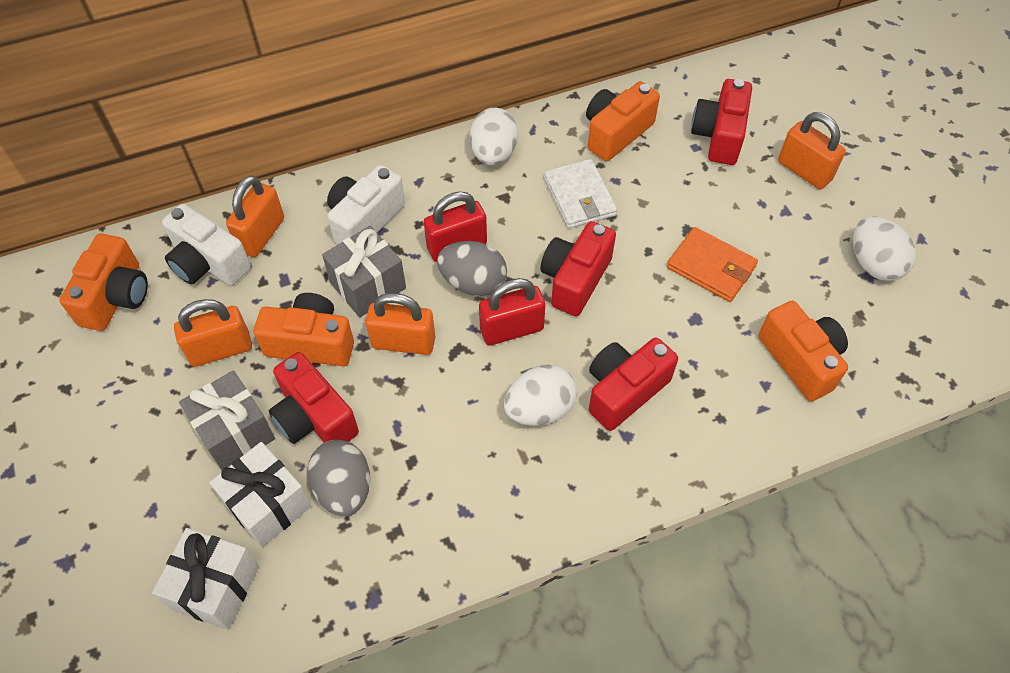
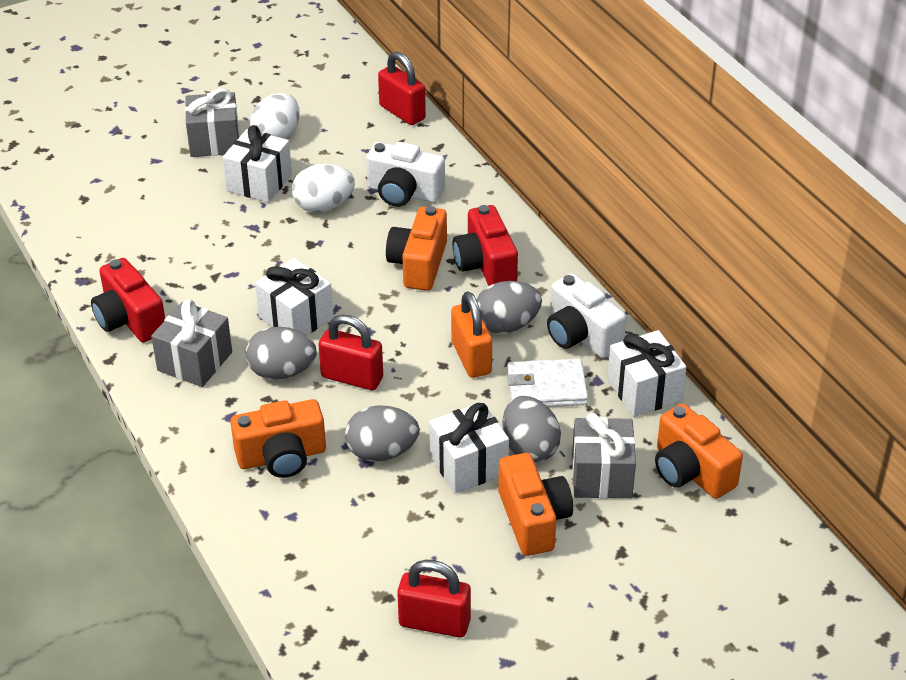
grey egg: [307,440,370,517] [437,241,507,296] = 2 -> [246,327,317,380] [345,405,419,462] [476,281,542,334] [503,396,561,463] = 4
grey gift: [179,370,275,470] [322,226,406,317] = 2 -> [151,299,232,387] [185,88,240,157] [572,413,636,499] = 3
orange padlock: [174,299,252,367] [226,175,284,257] [366,293,435,355] [778,112,846,189] = 4 -> [451,292,492,378] = 1
orange wallet: [667,227,758,302] = 1 -> none = 0
red camera: [269,352,359,444] [540,221,616,316] [589,337,678,431] [691,79,752,165] = 4 -> [91,258,165,342] [453,205,518,286] = 2
red padlock: [424,191,487,262] [479,278,546,346] = 2 -> [318,315,383,390] [378,52,426,125] [397,560,471,638] = 3
white egg: [470,108,518,165] [504,365,577,426] [853,216,916,281] = 3 -> [250,93,300,139] [292,164,355,213] = 2
white gift: [152,528,259,630] [209,442,311,547] = 2 -> [223,125,292,203] [255,258,334,335] [429,402,509,494] [607,330,686,417] = 4

